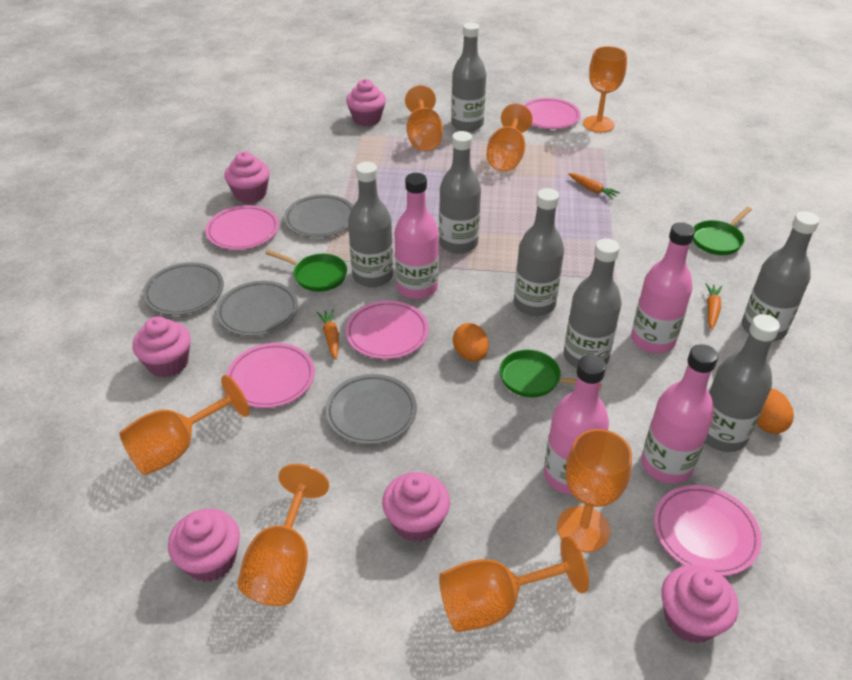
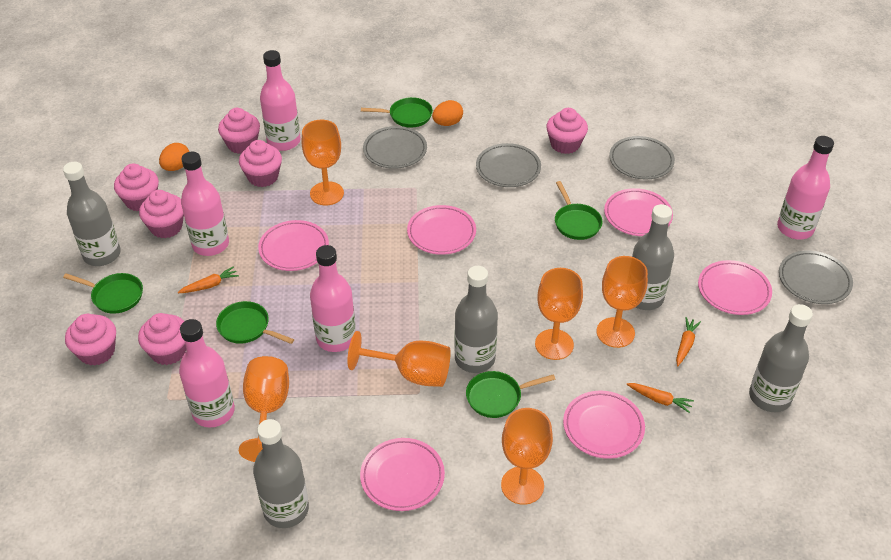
green pan: [265,249,347,292] [499,350,602,397] [693,207,752,255] = 3 -> [63,273,143,314] [216,301,294,344] [361,97,433,128] [466,371,556,418] [555,181,603,240] = 5
grey bottle: [348,162,393,287] [439,131,481,254] [451,23,486,132] [514,188,564,316] [564,238,621,368] [705,314,780,452] [742,211,819,341] = 7 -> [63,162,121,266] [253,419,309,528] [454,266,498,373] [632,204,674,310] [749,304,813,412] = 5
orange goblet: [119,375,250,475] [237,464,329,606] [405,85,443,151] [439,536,589,632] [486,103,533,171] [557,429,632,552] [583,46,627,133] = 7 -> [239,356,289,462] [301,120,344,205] [347,331,451,387] [501,408,553,505] [535,268,583,360] [597,256,648,348] = 6
pink bottle: [395,173,439,299] [544,355,609,495] [631,222,695,353] [641,344,718,484] = 4 -> [179,319,235,427] [181,152,229,256] [260,50,301,151] [310,245,356,352] [777,136,834,239] = 5
pink cupcake: [133,316,191,378] [168,509,240,582] [224,151,270,203] [346,79,386,126] [382,472,450,542] [661,565,738,643] = 6 -> [65,314,116,366] [114,163,159,211] [138,313,186,365] [139,190,184,238] [218,108,260,154] [239,140,282,187] [546,108,588,154] = 7
pink plate: [205,205,279,250] [226,343,315,408] [345,301,429,359] [523,98,581,129] [654,485,762,576] = 5 -> [258,220,329,271] [360,438,445,511] [407,205,476,255] [563,391,645,459] [604,188,673,236] [698,260,772,315] = 6

